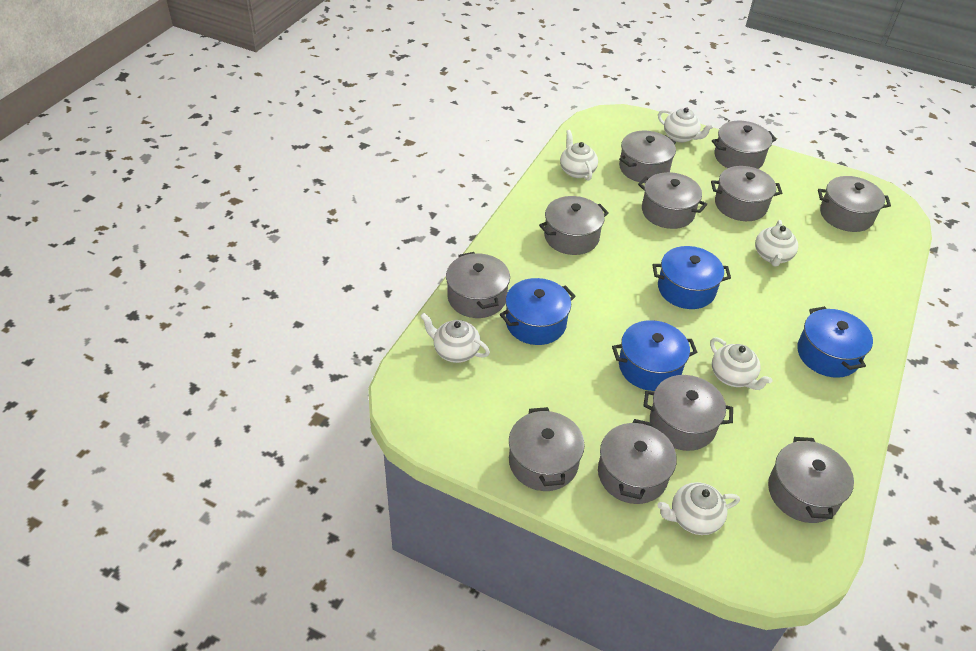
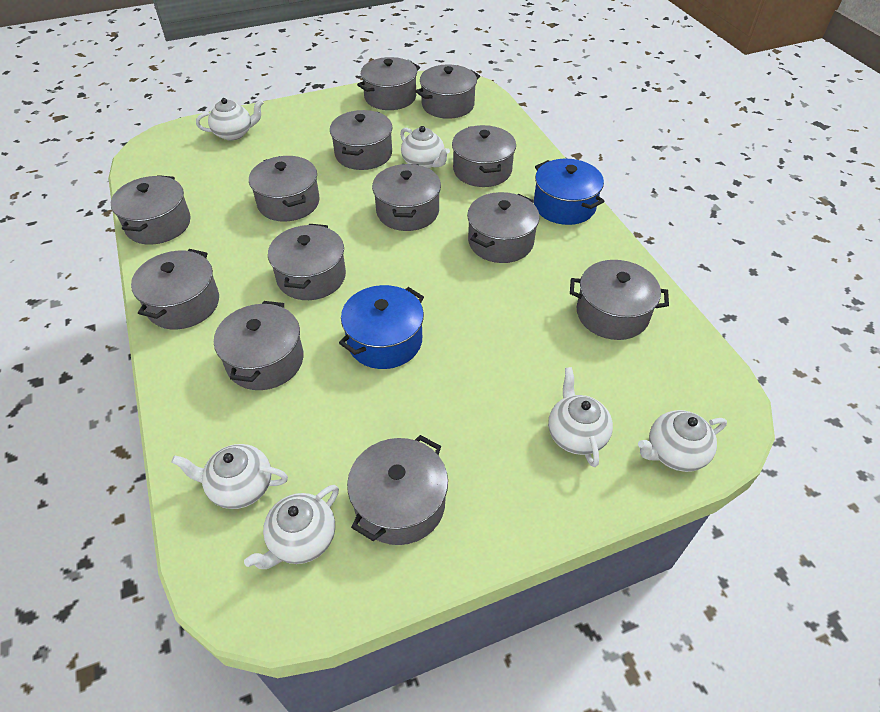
blue pot: [500,278,576,345] [612,320,698,391] [652,246,731,309] [797,306,873,378] = 4 -> [339,285,424,369] [534,159,604,225] = 2
grey pot: [446,252,510,318] [509,407,585,491] [539,196,609,255] [598,419,677,504] [619,131,676,183] [638,172,707,229] [643,375,733,451] [711,166,782,221] [712,121,777,169] [768,437,854,523] [818,176,891,232] = 11 -> [111,175,191,245] [131,249,219,329] [214,301,304,390] [249,156,320,222] [268,224,346,300] [330,110,392,170] [347,435,448,545] [357,57,420,110] [372,164,441,231] [415,65,480,119] [452,125,516,187] [467,192,540,263] [570,260,669,340] = 13

